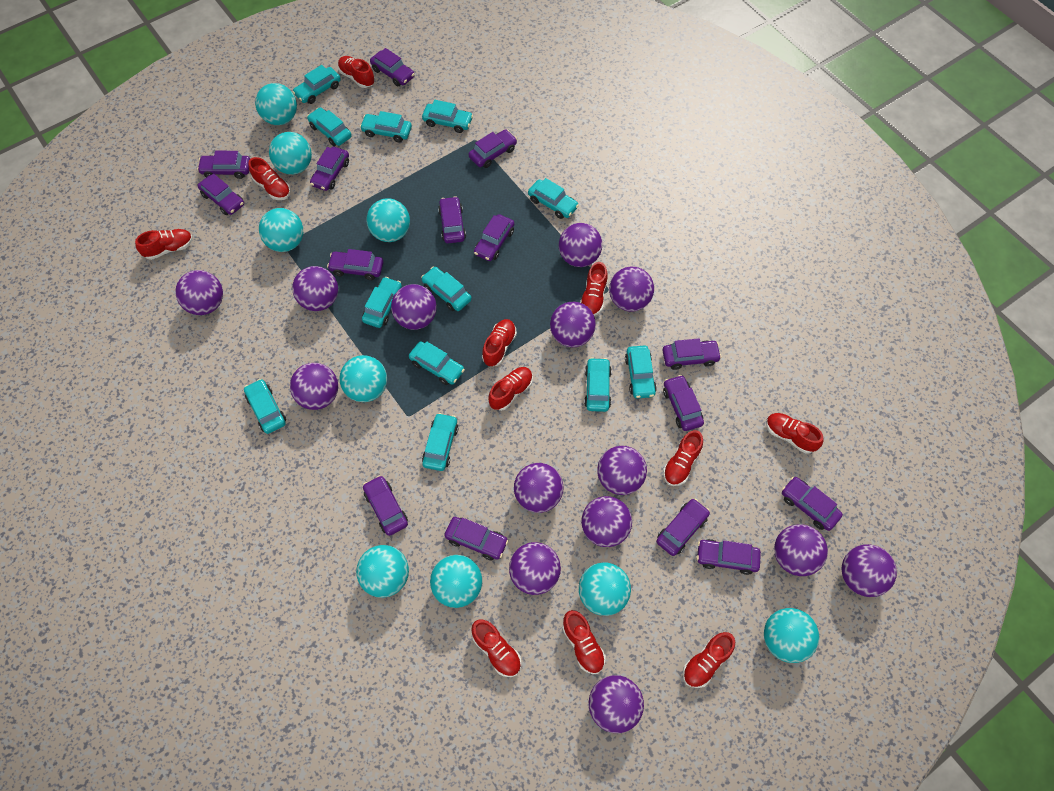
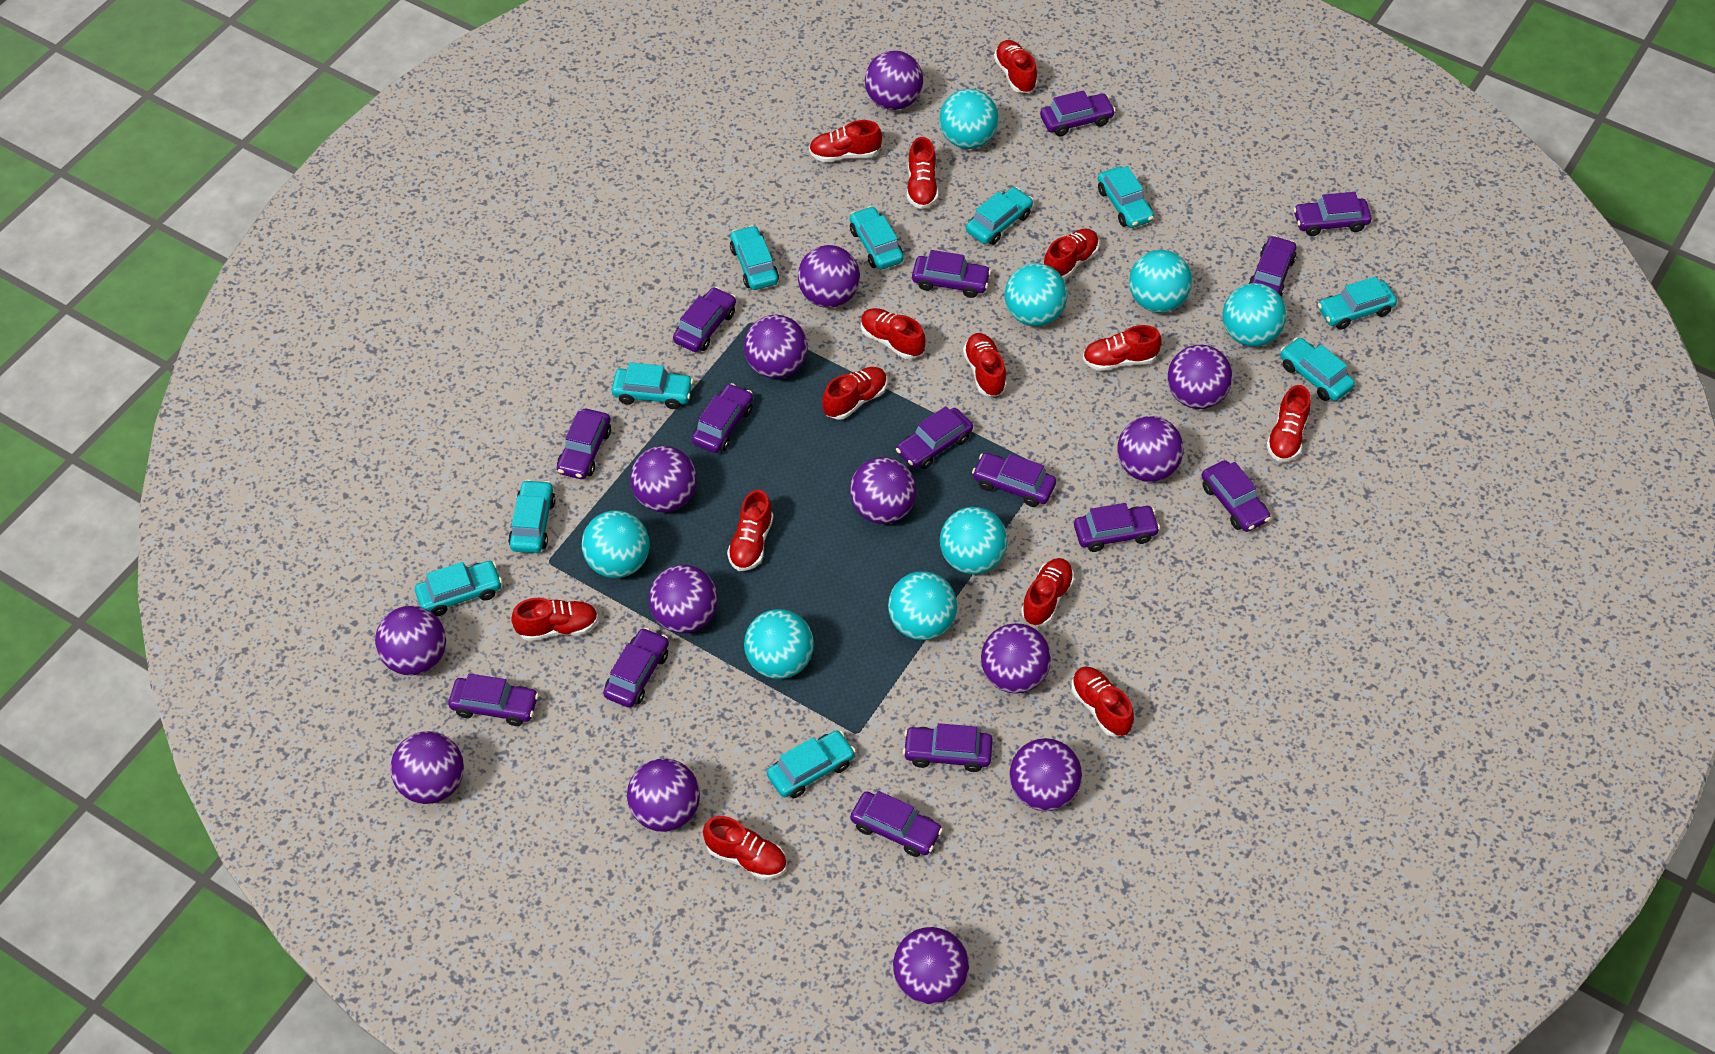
red shoe: [135,229,193,260] [248,157,291,200] [338,56,375,88] [471,619,521,677] [482,319,517,366] [488,367,533,411] [562,610,606,674] [580,262,608,316] [663,430,703,486] [683,632,735,688] [766,413,824,454] = 11 -> [511,598,598,641] [703,816,787,880] [727,490,773,571] [809,120,882,162] [822,367,887,420] [861,308,925,359] [907,137,938,209] [963,333,1007,397] [994,40,1037,93] [1021,558,1074,625] [1043,229,1099,280] [1071,667,1134,737] [1083,325,1161,371] [1266,385,1311,462] = 14
turquoise ball: [255,83,297,125] [259,208,303,252] [269,132,312,175] [339,355,387,402] [356,545,409,598] [367,198,410,242] [430,555,482,608] [579,562,631,616] [764,608,819,663] = 9 -> [581,510,650,578] [744,609,814,679] [888,571,957,640] [939,89,999,149] [940,507,1008,574] [1005,263,1067,326] [1129,250,1192,313] [1222,283,1287,347] = 8
turquoise car: [244,379,286,434] [292,65,341,104] [307,107,352,146] [360,111,412,143] [362,277,402,328] [409,341,465,385] [421,267,472,311] [422,100,473,133] [422,413,459,471] [528,178,579,219] [584,357,612,412] [625,346,657,398] = 12 -> [415,561,502,616] [508,480,556,553] [612,362,693,409] [730,225,779,290] [767,730,856,798] [850,206,904,270] [966,187,1033,245] [1098,166,1154,228] [1280,337,1355,401] [1318,276,1397,330] = 10

